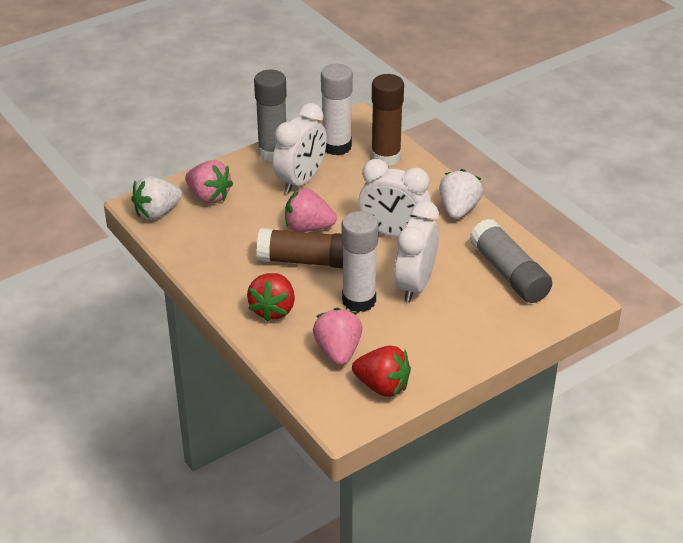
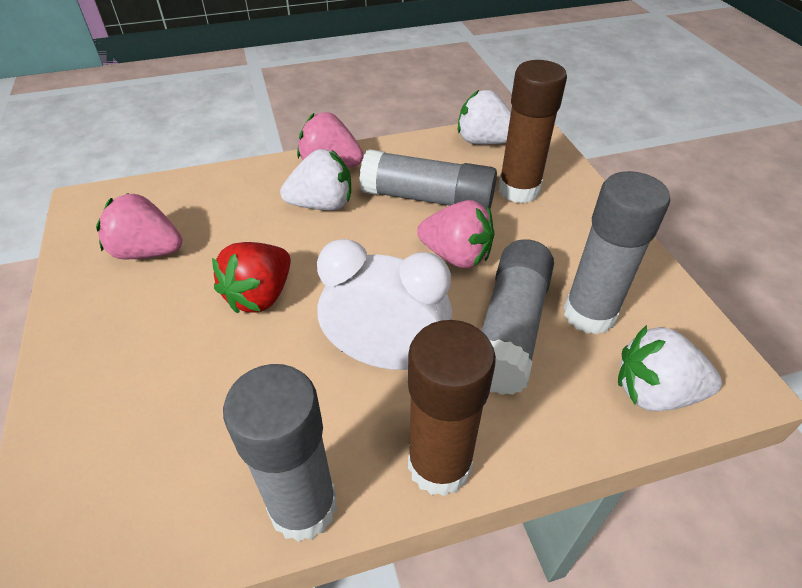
grey glue stick: [254,70,287,162] [470,219,552,303] = 2 -> [223,364,337,542] [359,149,497,210] [482,239,554,395] [564,171,670,334] = 4
red strawberry: [247,273,295,322] [352,345,411,397] = 2 -> [212,242,291,314] = 1
white clock: [273,103,327,194] [359,159,431,237] [395,201,439,302] = 3 -> [317,239,452,370] = 1
white glue stick: [321,64,353,155] [341,211,379,312] = 2 -> none = 0
white strawberry: [131,176,182,220] [439,169,483,219] = 2 -> [280,149,351,211] [458,90,511,144] [618,325,722,411] = 3

